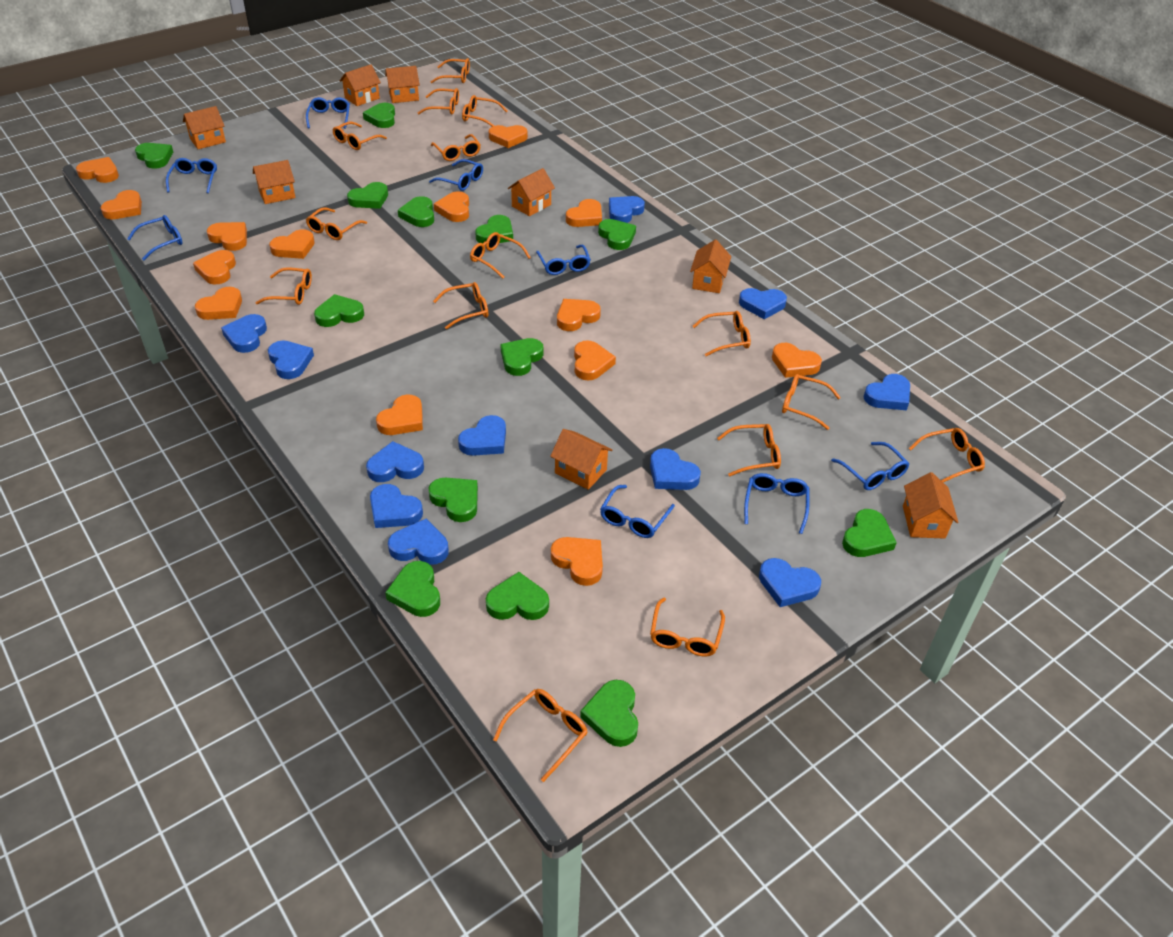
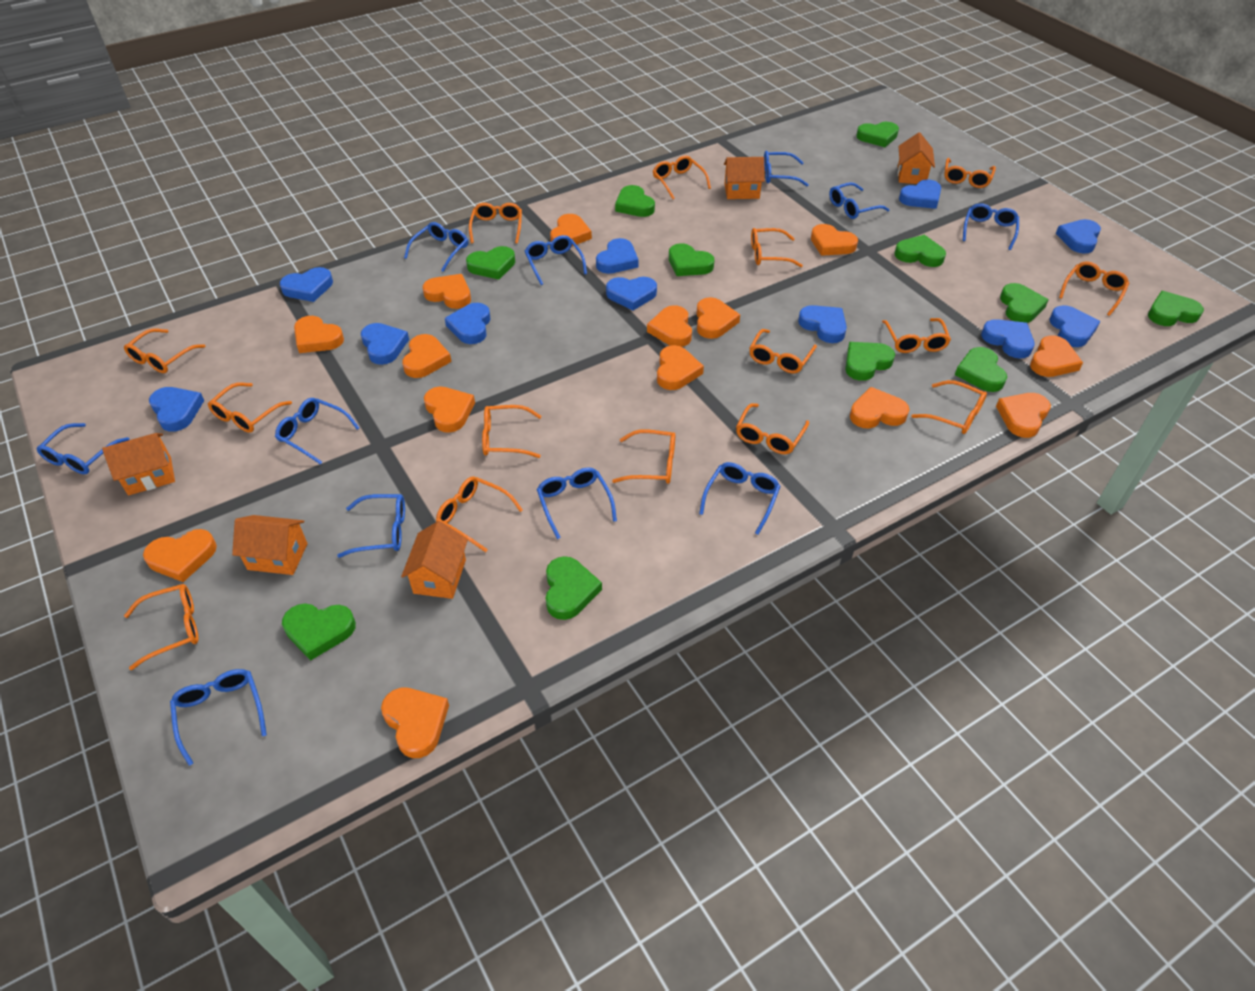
blue glasses: [127,215,183,260] [166,158,217,193] [306,97,350,129] [429,159,483,191] [536,244,591,275] [600,485,675,538] [744,473,809,534] [831,442,909,490] = 8 -> [37,423,130,474] [170,669,267,766] [275,398,359,464] [337,494,405,558] [404,222,468,272] [525,235,587,285] [537,468,617,539] [699,462,781,535] [764,151,809,186] [829,182,890,219] [963,203,1019,250] = 11
green heart: [135,143,173,169] [314,294,364,327] [347,182,388,209] [363,103,395,128] [385,561,440,617] [398,196,434,227] [429,477,478,522] [475,215,513,243] [486,572,549,620] [500,338,544,376] [580,680,638,747] [598,219,636,250] [842,509,897,557] = 13 -> [282,604,356,661] [466,246,515,280] [546,556,602,620] [615,185,655,217] [669,243,714,276] [845,342,895,381] [856,122,899,147] [895,235,946,267] [955,347,1007,392] [1000,283,1048,323] [1148,291,1204,326] = 11
orange house: [183,106,226,149] [253,160,295,204] [340,64,381,106] [385,66,420,103] [508,168,555,216] [550,429,612,490] [690,239,731,293] [903,472,959,539] = 8 -> [102,433,175,496] [232,515,308,575] [401,521,468,599] [724,157,765,199] [898,132,935,184] = 5

